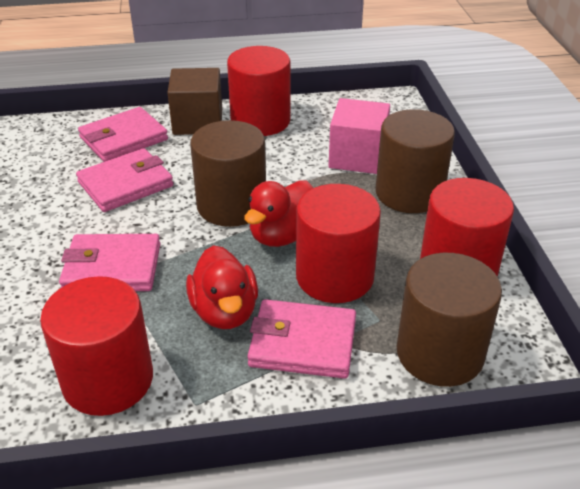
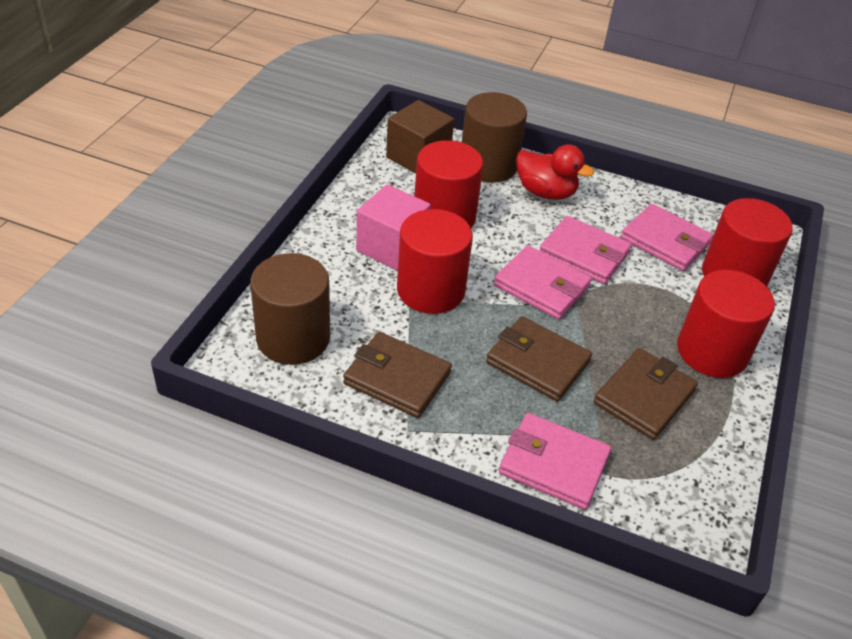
brown cylinder: [190,120,266,227] [376,109,455,213] [397,253,502,387] = 3 -> [250,253,330,365] [462,92,527,182] = 2
brown wallet: none = 0 -> [343,332,452,418] [486,316,592,402] [594,348,698,440] = 3
red duck: [186,245,258,329] [244,180,313,247] = 2 -> [516,144,594,200] = 1

